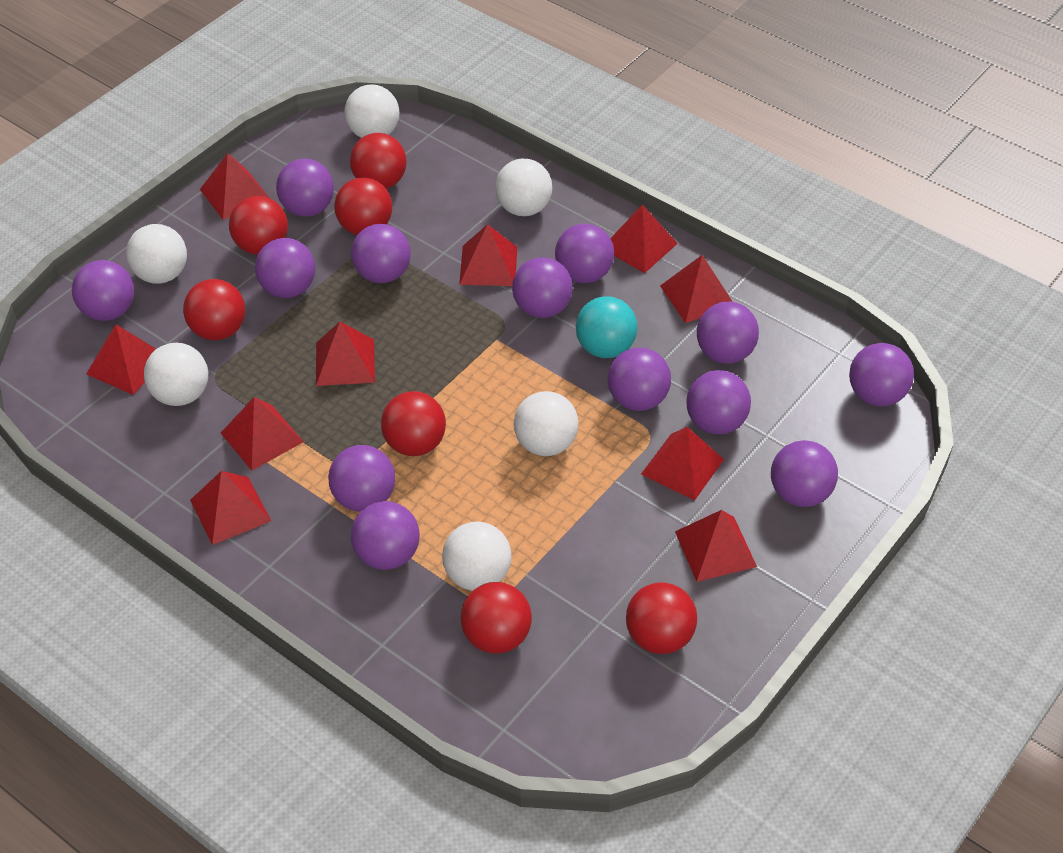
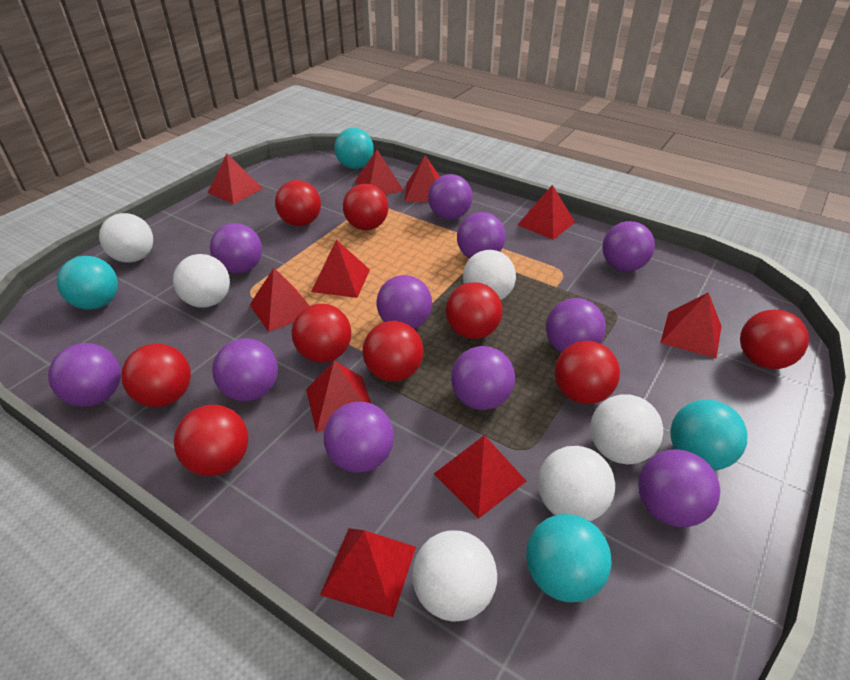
purple ball: [72,260,134,321] [255,238,315,298] [276,159,334,217] [328,445,395,512] [351,224,411,283] [351,501,420,570] [512,257,573,318] [555,224,614,283] [608,347,671,411] [686,370,751,434] [697,302,759,364] [771,440,838,507] [849,343,914,406] = 13 -> [48,343,121,407] [210,223,262,274] [212,338,278,401] [324,402,394,473] [376,275,432,329] [428,174,473,220] [451,346,515,410] [457,212,506,259] [546,298,606,353] [602,221,655,271] [638,449,720,527] = 11
red ball: [183,279,245,340] [229,196,288,255] [334,178,392,235] [350,133,407,189] [381,391,446,456] [460,582,532,654] [626,582,697,654] = 7 -> [121,343,191,407] [174,405,248,476] [275,180,321,226] [292,304,351,363] [343,184,388,230] [363,321,424,382] [446,282,502,339] [555,341,620,404] [740,309,809,369] = 9
turquoise ball: [576,296,638,358] = 1 -> [57,256,118,310] [334,128,374,169] [526,514,612,602] [670,400,747,470] = 4

